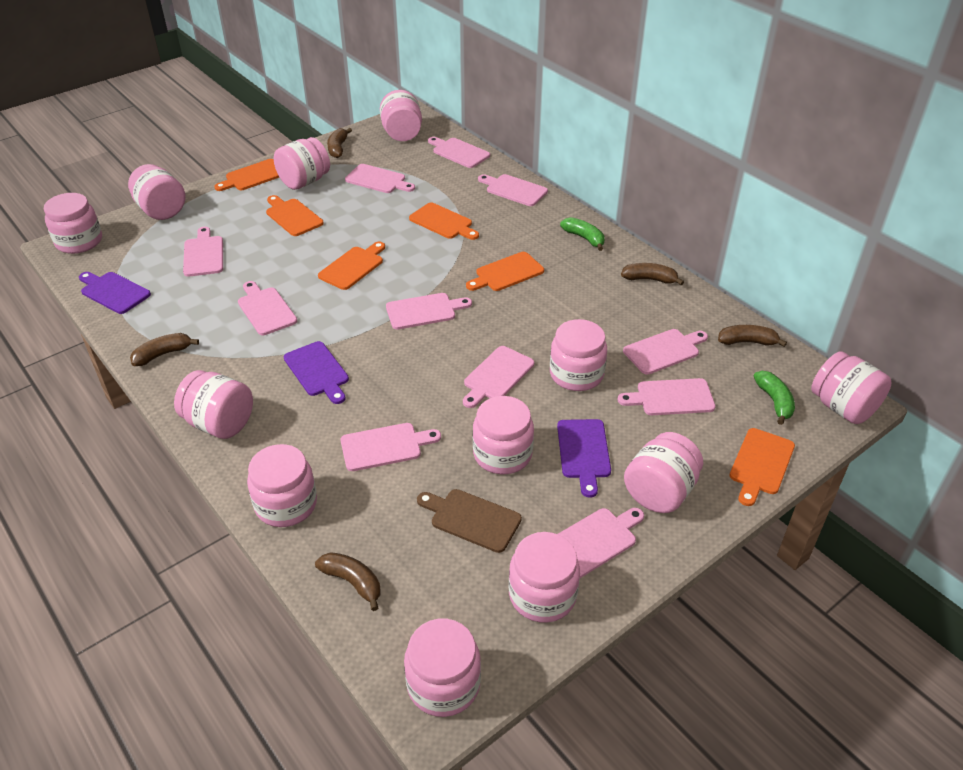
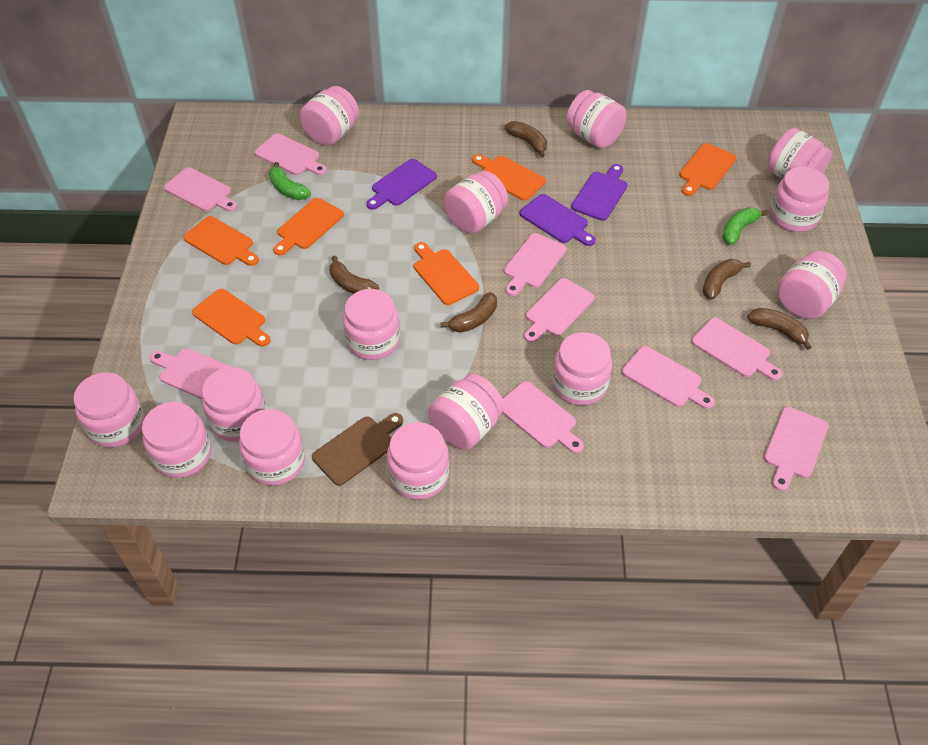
pink cutting board: [183,227,223,277] [238,281,297,335] [341,423,441,471] [345,164,415,193] [386,293,472,329] [428,137,490,168] [463,346,534,408] [478,174,548,206] [558,508,644,578] [618,378,716,415] [623,329,708,375] = 11 -> [150,348,231,399] [164,167,238,212] [255,133,327,175] [502,381,584,454] [504,233,567,296] [524,278,594,343] [622,346,715,409] [692,318,782,381] [764,407,829,491] = 9
pink jar: [44,193,102,254] [128,164,186,220] [174,370,253,439] [247,444,317,527] [274,137,330,190] [380,90,422,141] [404,619,481,717] [473,396,534,474] [509,532,580,623] [550,319,607,391] [624,432,703,513] [811,351,891,424] = 12 -> [73,372,145,447] [142,402,211,478] [202,367,266,442] [239,409,305,486] [300,86,359,146] [343,289,400,360] [387,422,449,500] [428,374,504,450] [444,171,508,234] [552,332,612,405] [566,90,627,148] [767,128,832,179] [770,167,829,232] [777,251,847,319] = 14

